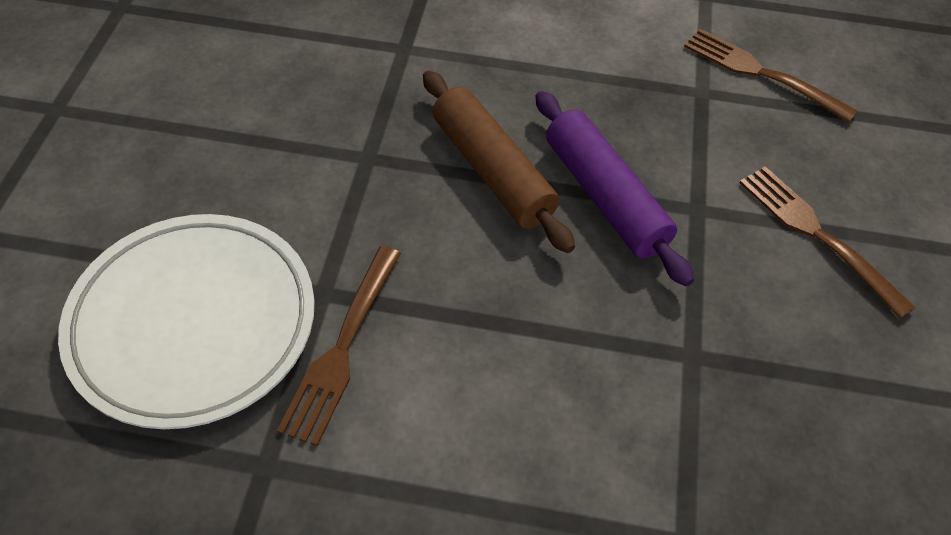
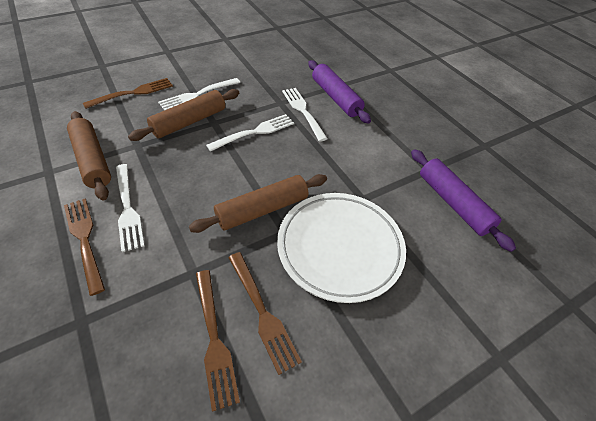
brown fork: [277,246,401,446] [684,29,857,122] [739,166,916,319] = 3 -> [64,199,105,296] [83,78,173,109] [196,270,240,412] [228,252,302,375] = 4
brown rolling pin: [423,70,575,253] = 1 -> [67,111,111,201] [128,89,239,141] [189,174,327,233] = 3
purple rolling pin: [536,91,694,286] = 1 -> [308,60,371,124] [411,149,516,252] = 2
white fork: none = 0 -> [116,164,145,252] [158,78,240,111] [206,114,294,152] [282,88,328,142] = 4

